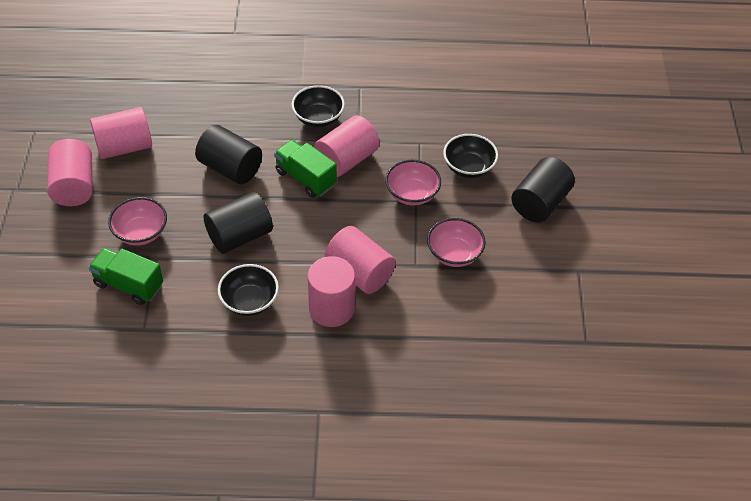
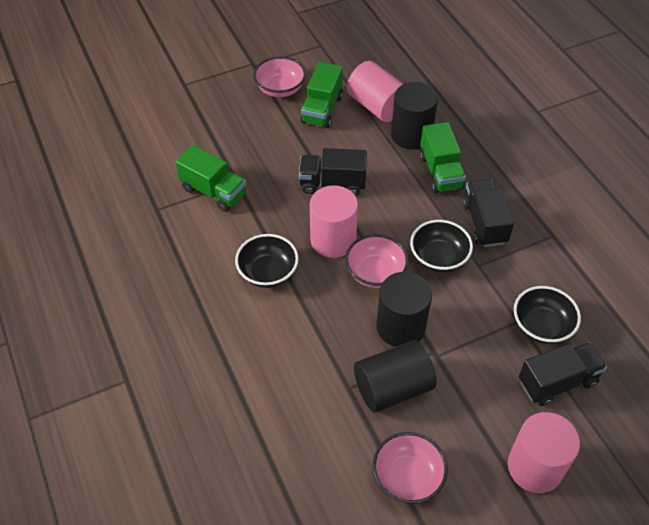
black truck: none = 0 -> [299,148,367,196] [462,179,514,247] [519,342,607,406] = 3
green truck: [88,248,163,305] [274,140,337,198] = 2 -> [175,145,246,212] [300,62,343,128] [419,122,466,193] = 3
pink cylinder: [47,139,93,206] [90,107,152,159] [308,256,355,327] [314,115,379,177] [325,226,396,294] = 5 -> [310,185,358,258] [347,61,403,122] [508,412,580,493] = 3

